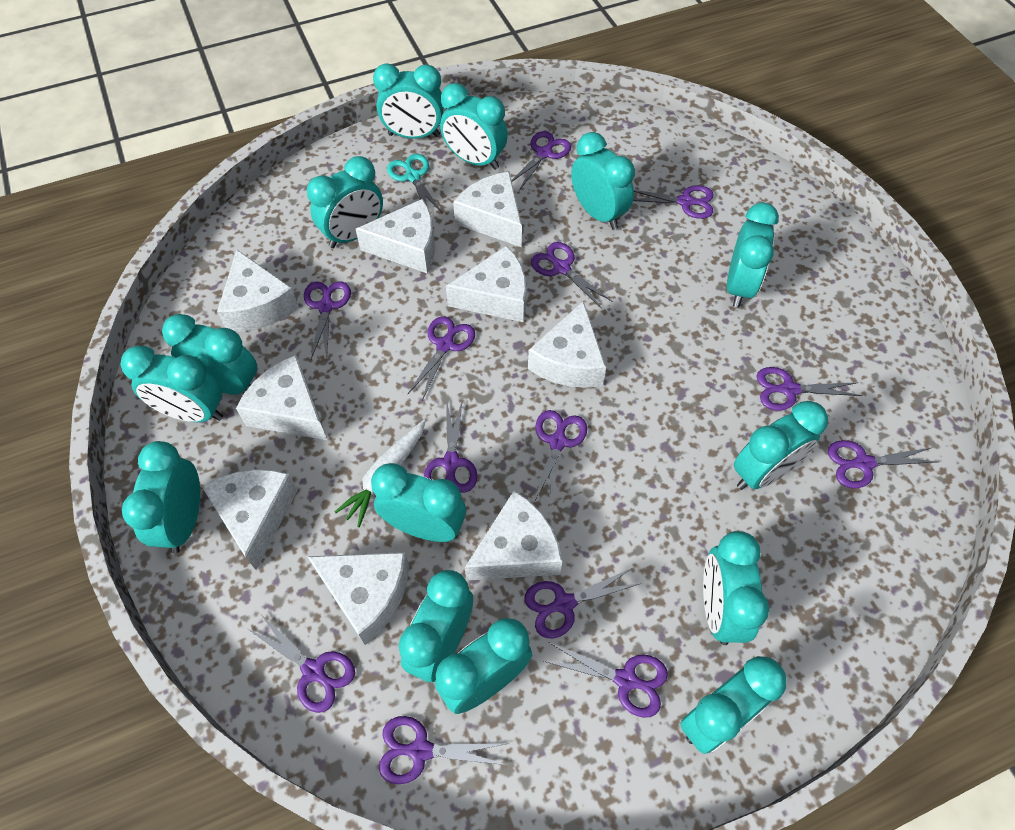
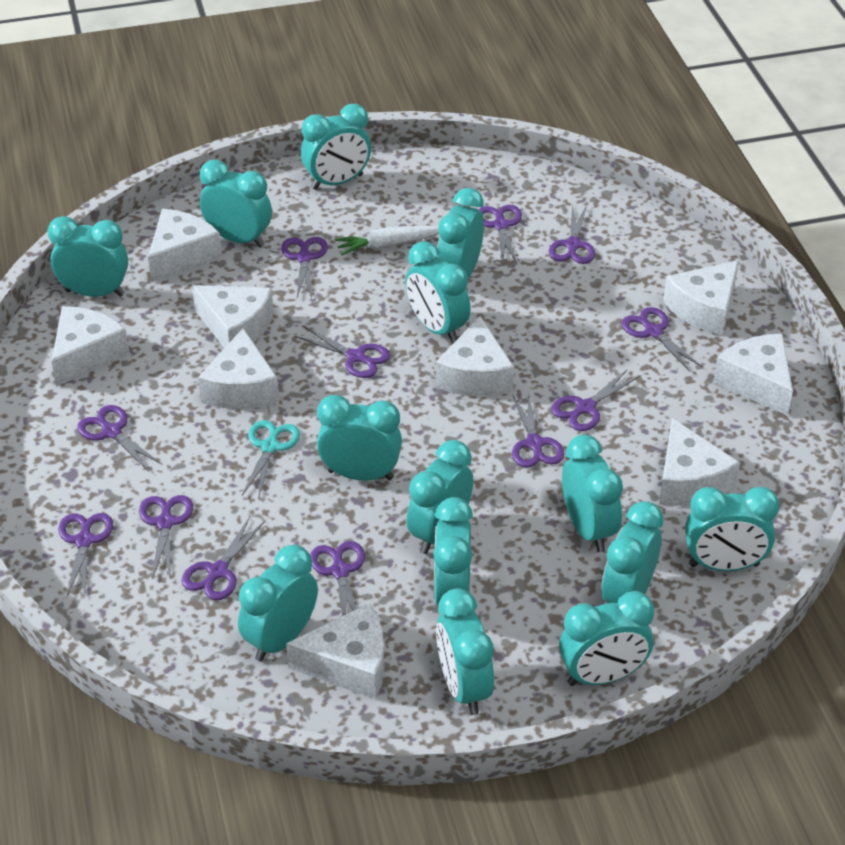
purple scissors: [248,616,355,713] [304,281,351,360] [379,716,509,784] [407,316,475,400] [424,398,477,493] [512,131,571,191] [524,567,642,638] [531,242,613,309] [533,410,587,507] [544,642,668,718] [633,185,714,219] [756,367,862,411] [828,440,938,488] = 13 -> [58,513,113,598] [77,405,163,472] [139,495,193,578] [181,517,265,600] [281,237,328,298] [295,326,390,378] [310,541,365,616] [479,205,522,264] [512,392,564,468] [549,204,595,264] [551,370,639,431] [622,307,703,372] = 12

